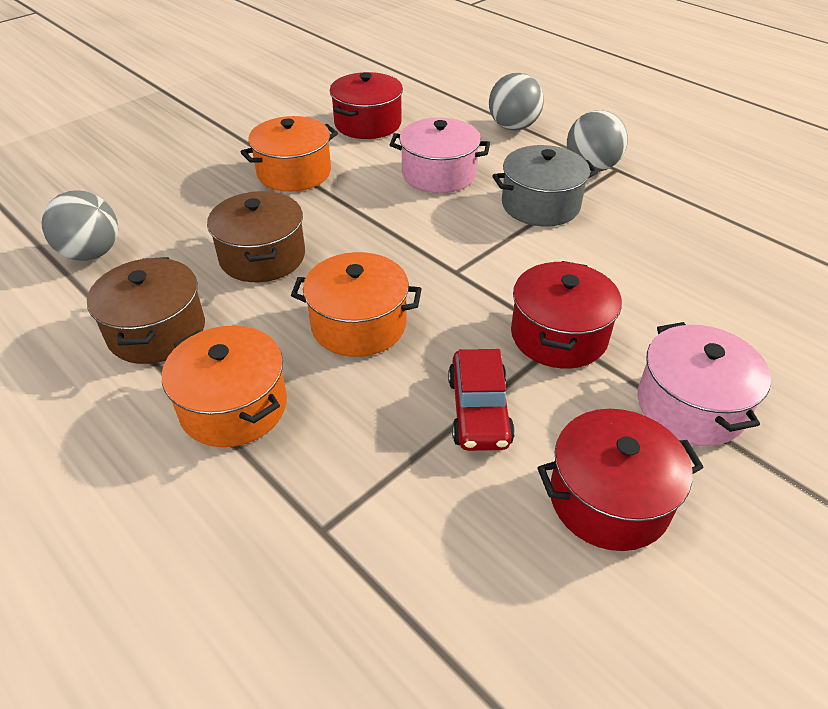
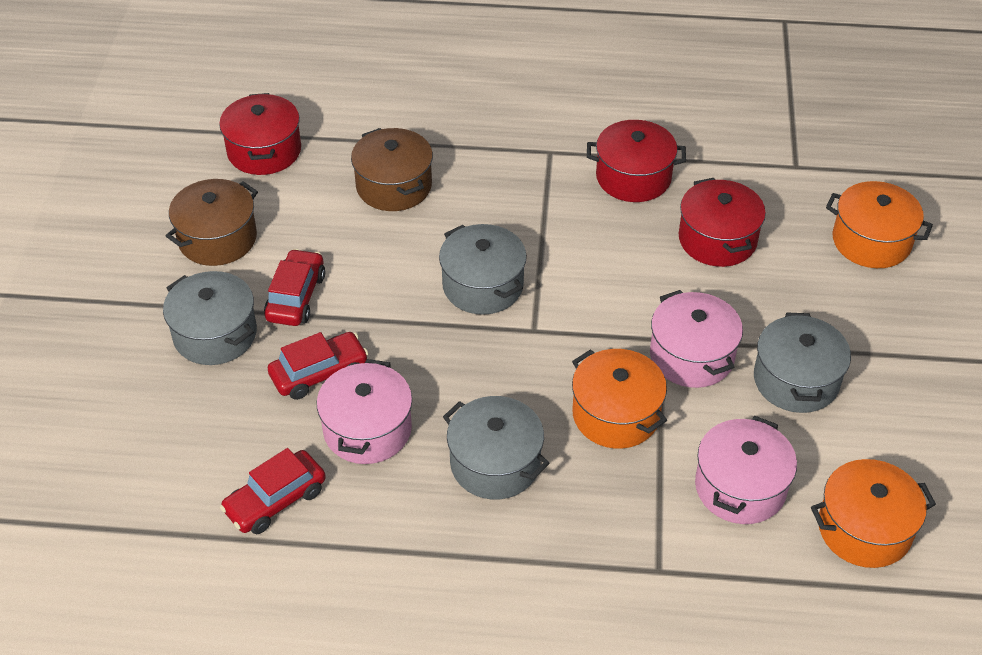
grey ball: [41,190,118,261] [489,73,544,131] [567,110,628,172] = 3 -> none = 0
grey pot: [492,145,598,226] = 1 -> [163,271,257,365] [439,224,527,315] [443,396,549,499] [754,312,851,413] = 4
pink pot: [390,117,490,193] [638,322,771,446] = 2 -> [317,359,412,464] [650,290,743,388] [695,416,797,524] = 3
red car: [448,349,515,451] = 1 -> [220,448,326,534] [264,249,325,326] [268,332,369,400] = 3

